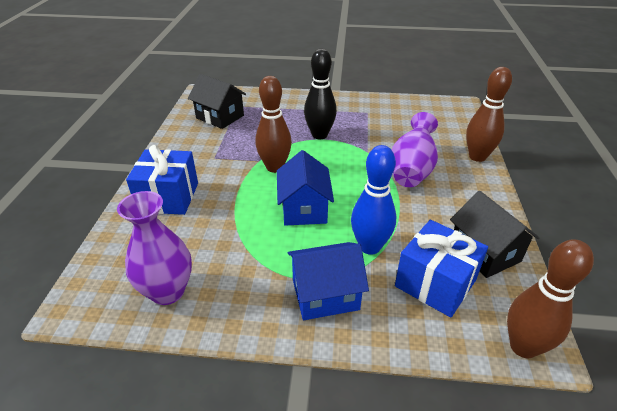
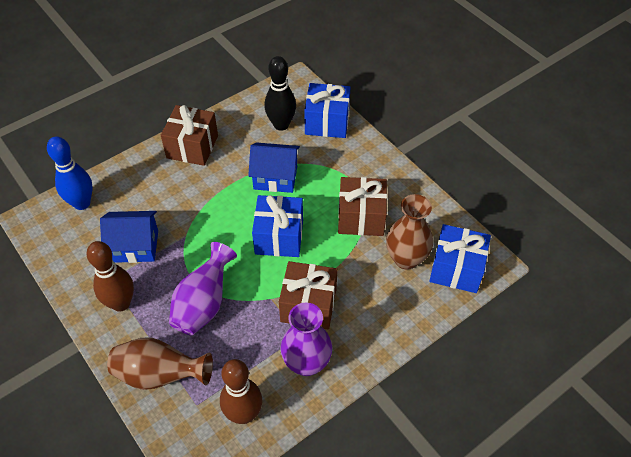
black house: [188,74,246,129] [450,191,540,278] = 2 -> none = 0
blue gift: [126,145,198,215] [395,220,488,317] = 2 -> [252,195,303,257] [304,83,350,138] [429,224,491,293] = 3
brown bowling pin: [255,76,292,173] [466,67,512,162] [507,239,594,358] = 3 -> [87,241,134,312] [220,359,262,424] = 2
brown gift: none = 0 -> [161,105,218,166] [279,261,337,330] [338,177,387,236] = 3
brown vase: none = 0 -> [107,337,213,390] [386,194,433,270] = 2

